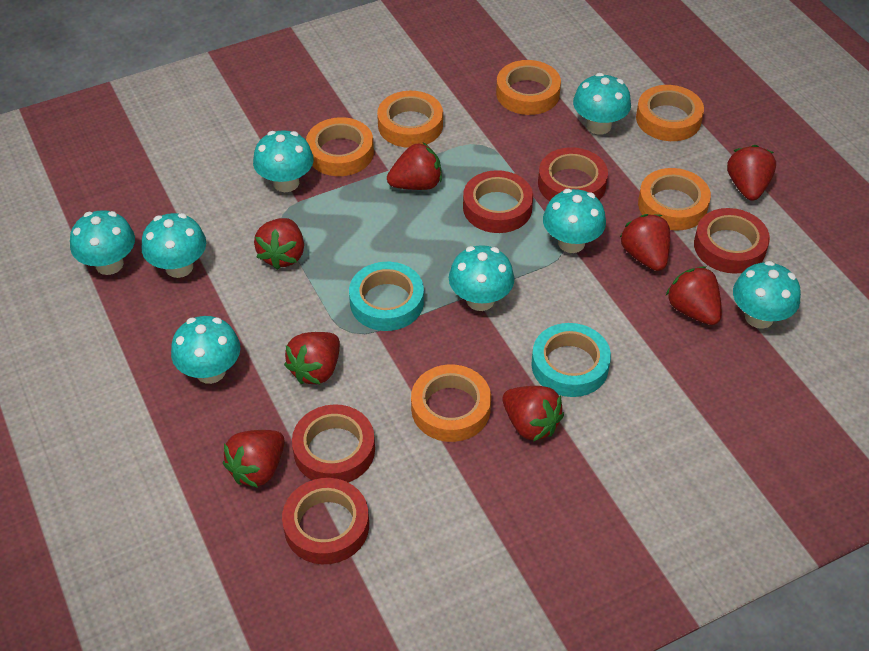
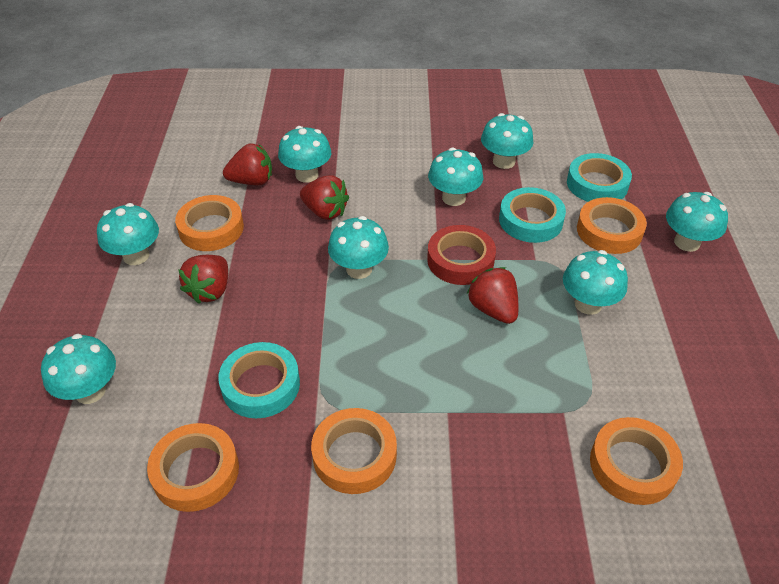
orange tape: [306,117,374,176] [377,91,443,148] [411,364,491,442] [496,60,561,115] [636,85,704,141] [638,168,711,231] = 6 -> [147,423,239,512] [175,195,244,251] [311,408,397,494] [577,197,647,254] [590,417,683,505] = 5
red strawberry: [223,430,285,488] [254,218,304,270] [284,332,340,385] [387,143,442,190] [503,386,564,442] [620,214,670,271] [666,266,722,325] [727,145,776,201] = 8 -> [178,255,228,304] [223,143,272,185] [300,175,349,220] [467,267,518,324] = 4
red tape: [282,478,369,564] [292,404,375,482] [463,170,533,233] [538,147,608,201] [694,208,770,274] = 5 -> [427,225,496,285] = 1
turquoise tape: [349,262,424,331] [531,323,611,397] = 2 -> [218,342,300,418] [499,187,566,243] [567,153,632,202] = 3

